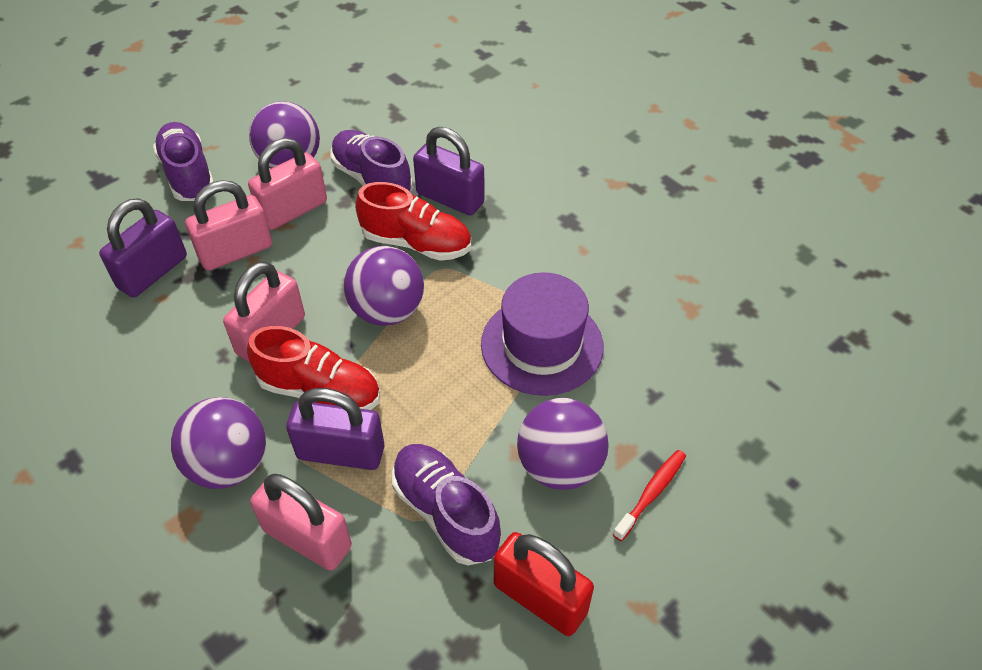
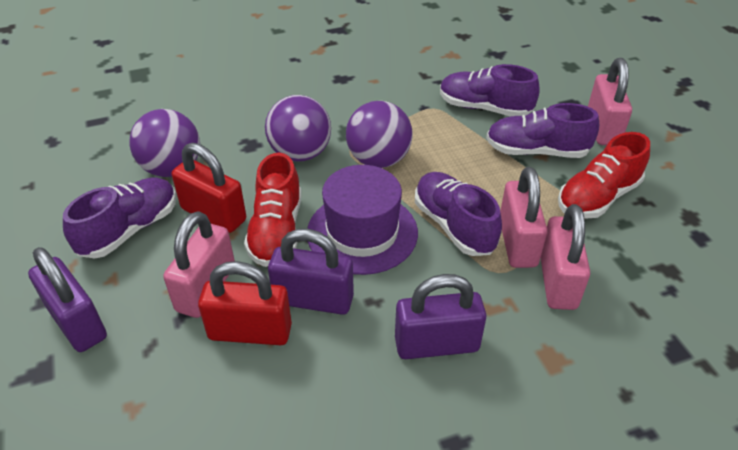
purple ball: [171,397,266,489] [249,101,320,168] [344,246,424,326] [517,398,609,490] = 4 -> [129,109,200,177] [265,95,331,162] [346,101,413,168] = 3
purple shoe: [153,122,214,201] [330,130,412,192] [392,444,501,565] = 3 -> [63,177,176,259] [415,172,502,256] [440,64,540,116] [486,103,599,158] = 4
red padlock: [494,532,594,636] = 1 -> [172,143,246,233] [198,261,292,345] = 2
red toothbrush: [613,450,686,541] = 1 -> none = 0

